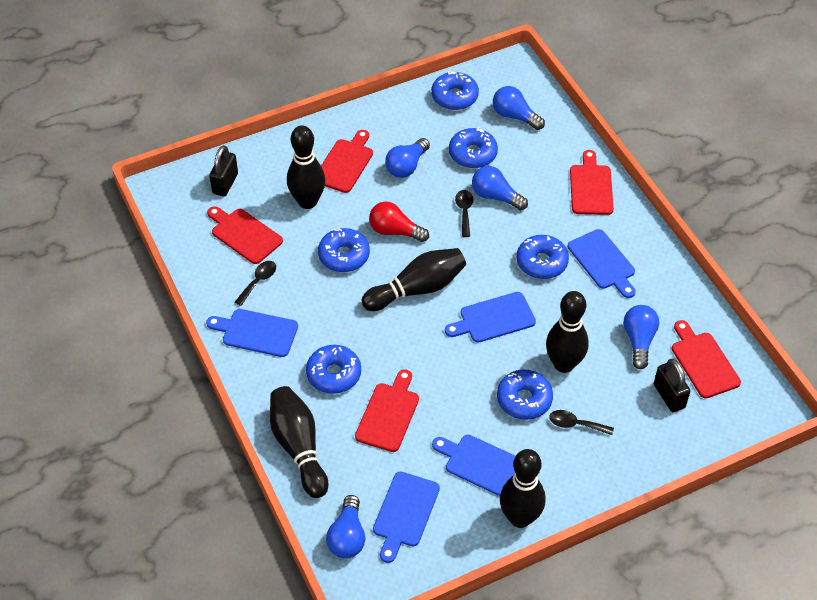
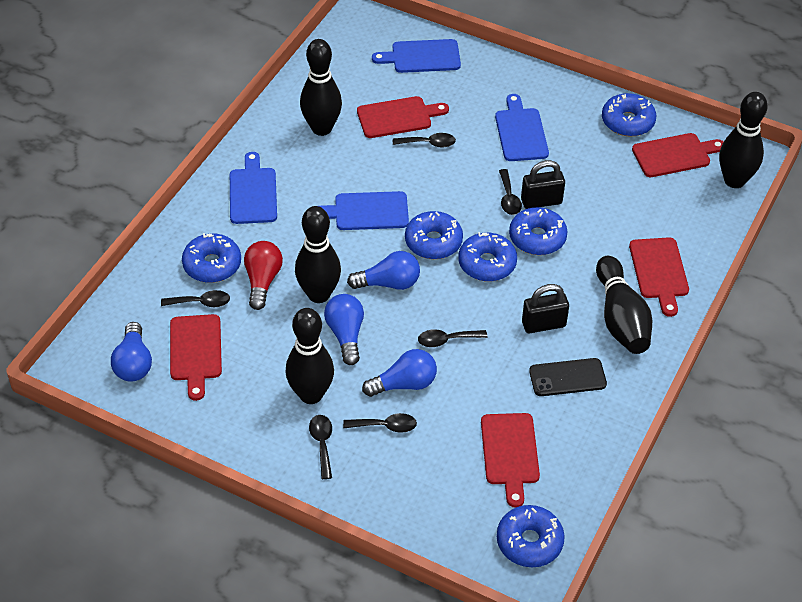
black phone: none = 0 -> [529,358,607,396] = 1
black spoon: [235,261,276,306] [455,190,474,237] [549,410,614,435] = 3 -> [161,290,230,307] [309,415,332,479] [343,413,417,433] [393,133,456,147] [418,329,487,347] [499,169,522,215] = 6
blue cutting board: [206,309,298,357] [373,472,440,563] [432,435,515,496] [445,292,536,343] [568,229,636,298] = 5 -> [230,152,277,224] [319,191,409,230] [372,39,461,73] [495,94,549,161] = 4
blue light bulb: [326,495,366,558] [385,138,430,178] [472,166,528,210] [493,86,545,130] [624,305,659,369] = 5 -> [111,322,152,382] [324,294,364,365] [347,251,420,290] [362,349,437,397] = 4

